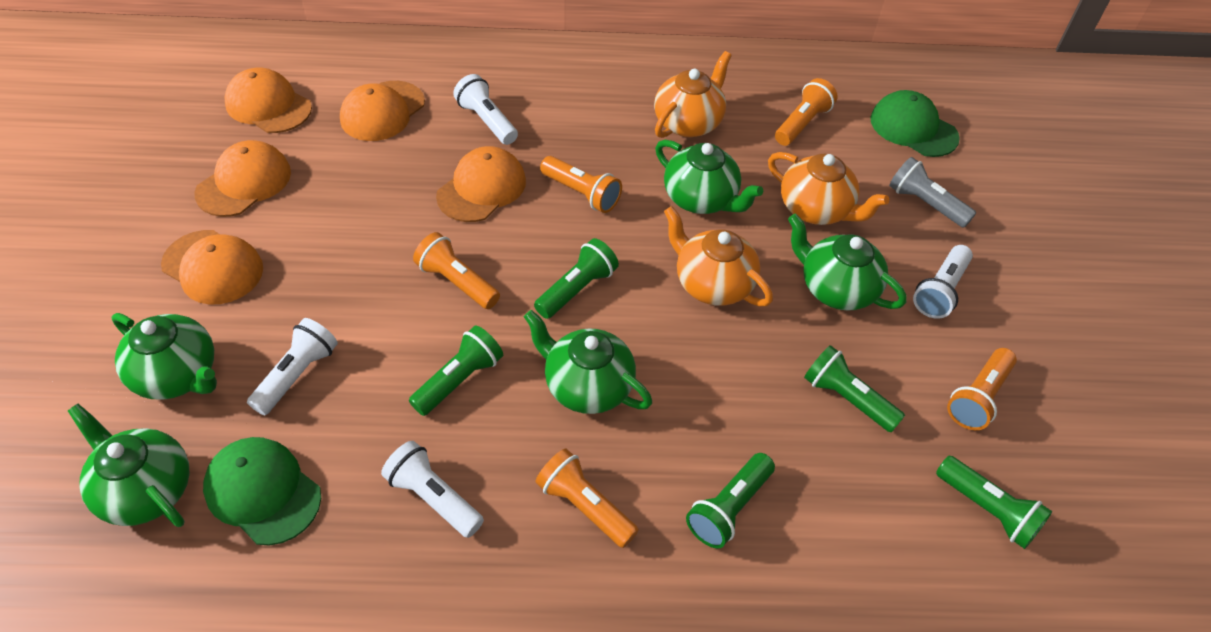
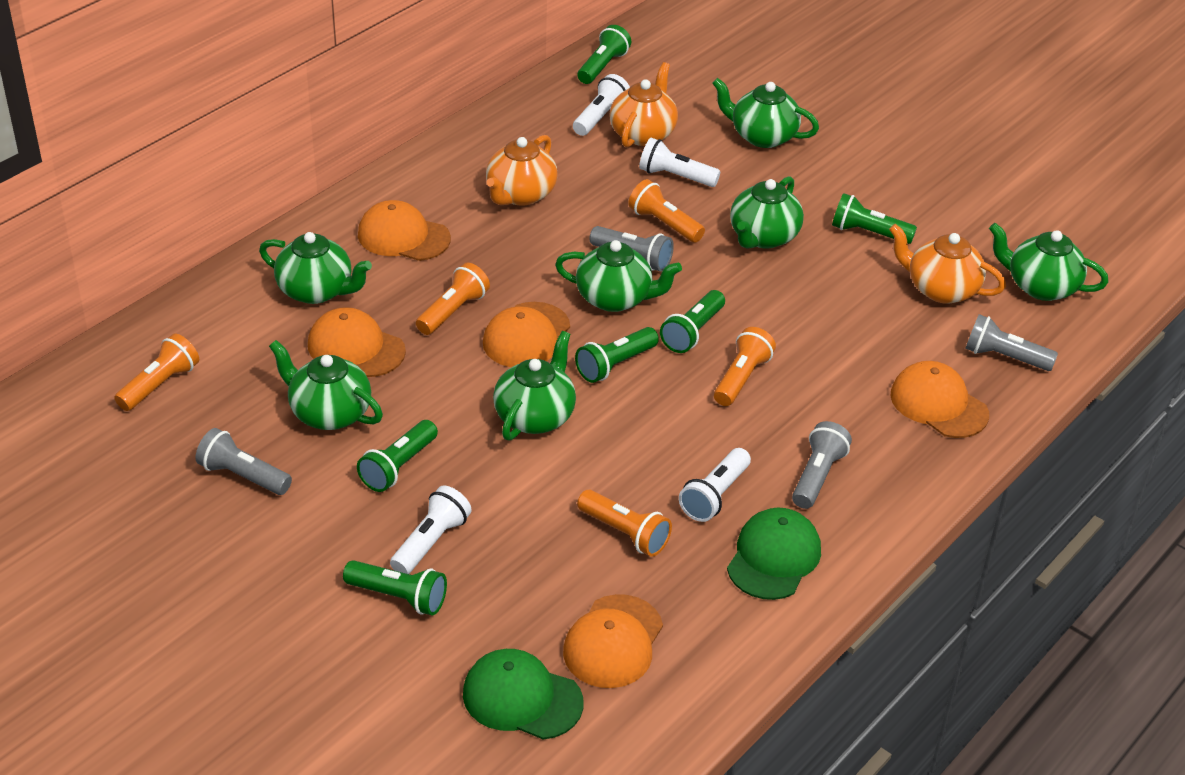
green flashlight: [409,326,503,416] [534,238,619,319] [686,453,775,549] [804,345,905,432] [936,456,1052,549] = 5 -> [343,560,447,615] [357,420,438,492] [575,327,659,383] [577,25,631,84] [660,290,725,353] [832,193,917,244] = 6
green teapot: [68,404,189,527] [111,313,217,400] [524,310,652,414] [655,140,763,214] [788,214,907,311] = 5 -> [259,232,372,304] [269,340,383,430] [493,331,576,441] [555,240,682,312] [712,78,819,148] [730,176,804,248] [989,223,1109,301] = 7
grey flashlight: [889,157,976,228] = 1 -> [195,428,292,495] [590,226,674,272] [792,421,852,509] [965,314,1058,371] = 4

